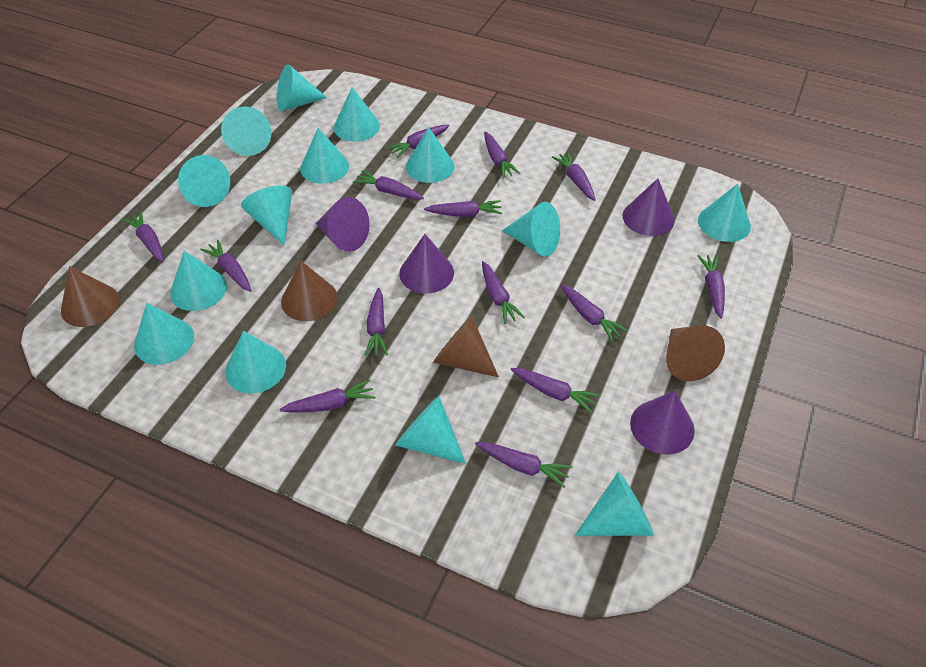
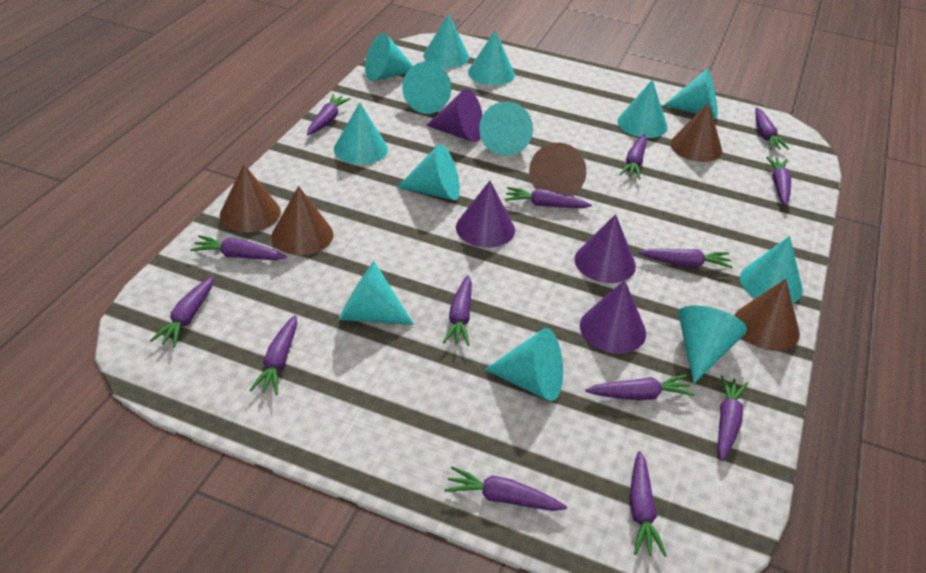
brown cone: [61,266,120,327] [281,261,338,321] [433,316,499,377] [666,325,725,381] = 4 -> [220,165,281,232] [271,186,333,255] [529,143,586,196] [670,102,722,162] [734,279,800,351] = 5
turquoise cone: [134,303,194,365] [170,251,227,311] [178,155,230,207] [221,106,271,156] [225,331,286,393] [241,186,292,245] [277,65,327,111] [300,128,349,184] [334,87,380,141] [395,396,466,464] [406,127,454,183] [502,202,560,257] [575,471,654,536] [698,184,751,242] = 14 -> [334,102,388,165] [339,261,414,325] [365,33,413,81] [397,144,460,200] [402,62,451,114] [423,13,469,68] [468,30,515,85] [479,101,533,156] [485,328,563,401] [617,80,668,138] [663,69,718,118] [678,306,747,384] [740,236,803,303] = 13

